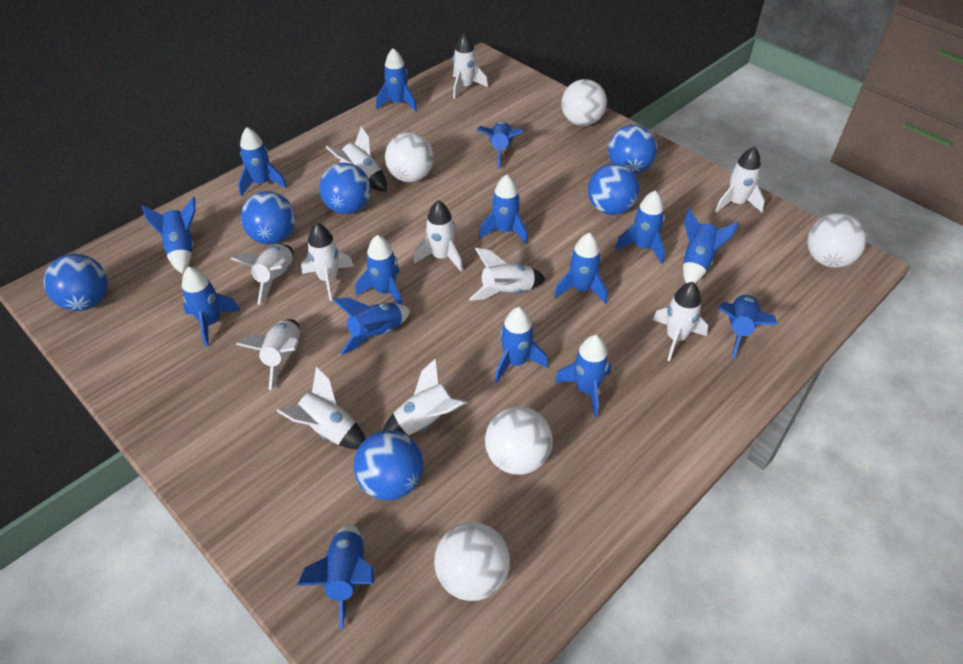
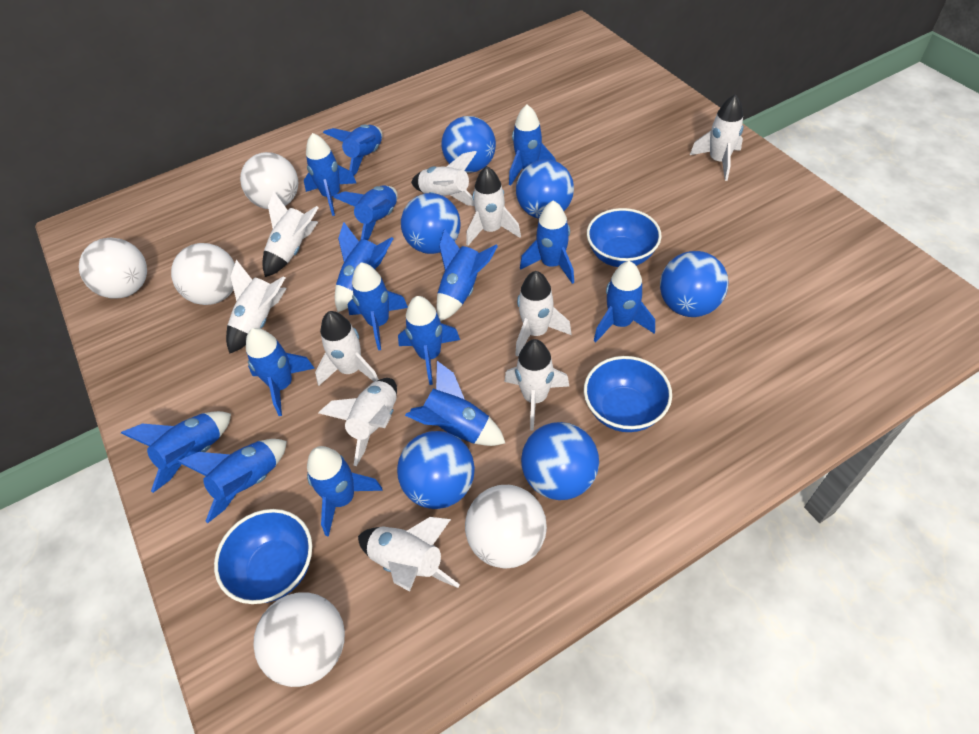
blue bowl: none = 0 -> [214,509,312,604] [584,356,672,432] [587,208,662,267] = 3
white rocket: [231,245,294,305] [236,319,300,390] [277,367,366,449] [301,223,354,301] [326,127,387,191] [383,358,468,436] [414,200,463,272] [453,32,488,99] [469,248,545,301] [653,282,708,361] [715,146,765,213] = 11 -> [226,260,287,354] [262,191,319,277] [315,311,379,386] [318,378,397,466] [358,517,460,592] [411,151,477,206] [466,166,521,246] [504,339,569,431] [515,271,571,357] [690,95,744,181] = 10

